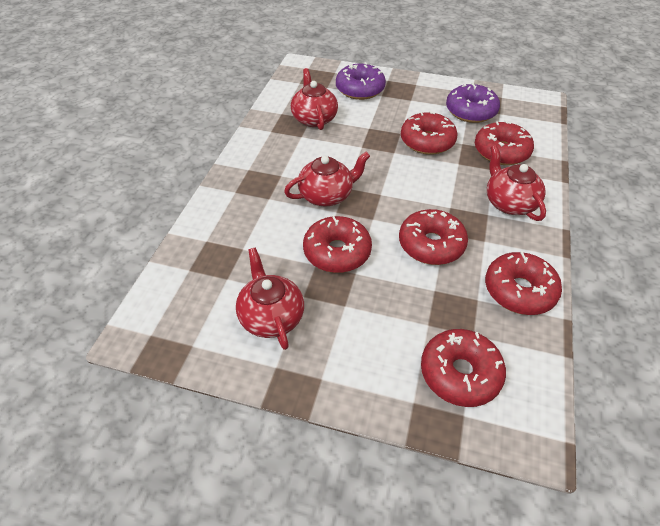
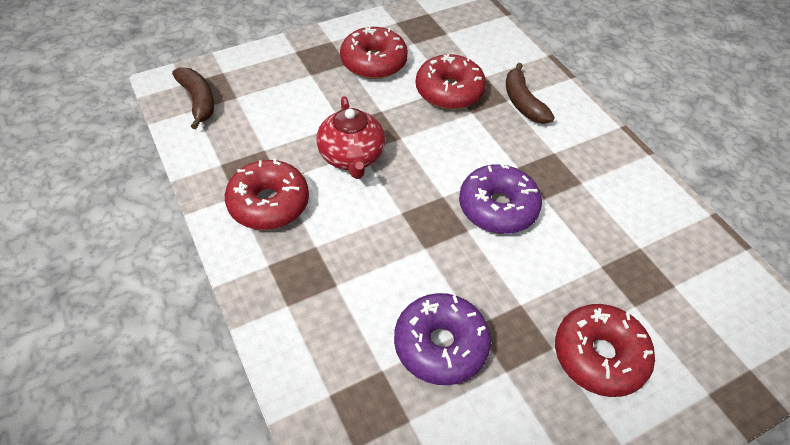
brown banana: none = 0 -> [172,67,214,129] [506,63,555,124] = 2
red donut: [303,215,372,273] [399,209,468,265] [401,111,458,155] [421,329,506,407] [475,120,534,165] [485,251,562,315] = 6 -> [225,158,309,230] [340,26,408,79] [416,54,486,109] [555,304,655,397] = 4
red teapot: [236,248,304,350] [284,152,370,206] [291,68,338,130] [487,145,546,221] = 4 -> [317,96,385,179] = 1

